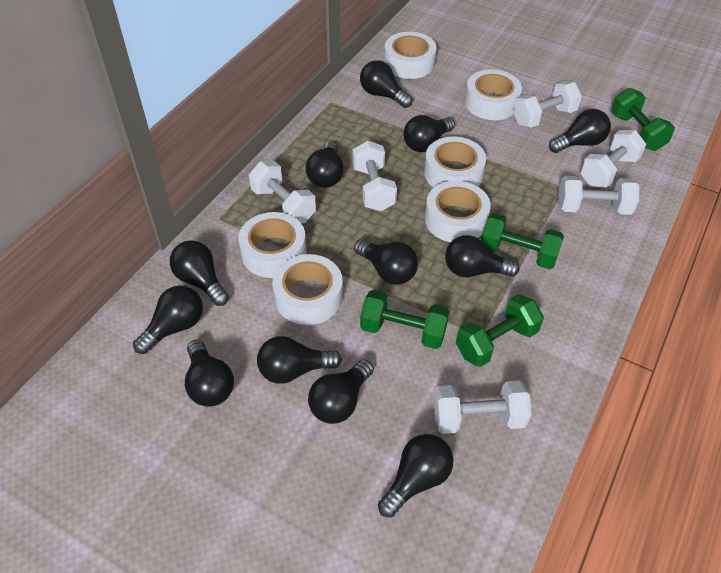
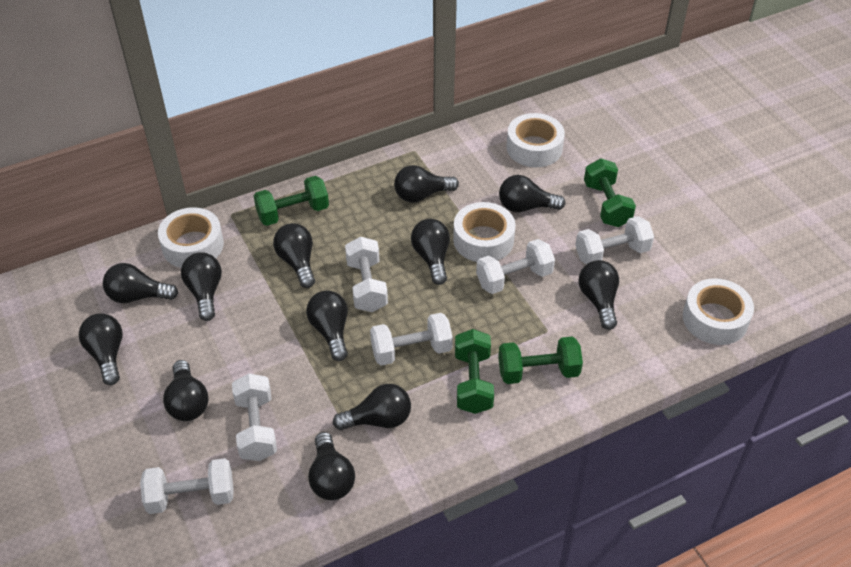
white tape: [238,212,307,278] [272,254,343,325] [384,32,437,79] [424,137,486,187] [425,181,491,242] [465,69,522,120] = 6 -> [158,207,224,268] [453,202,515,262] [506,113,565,167] [683,278,754,345] = 4

